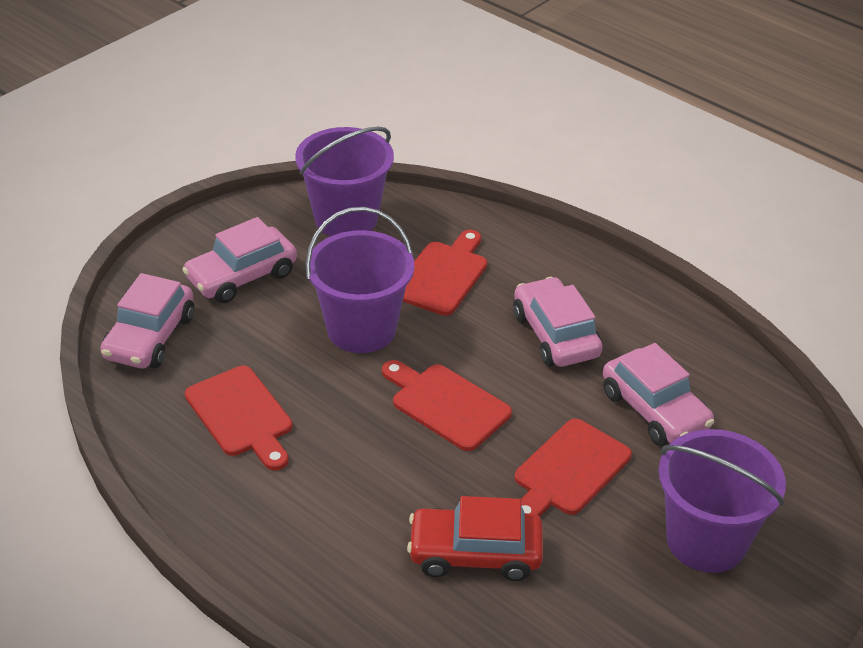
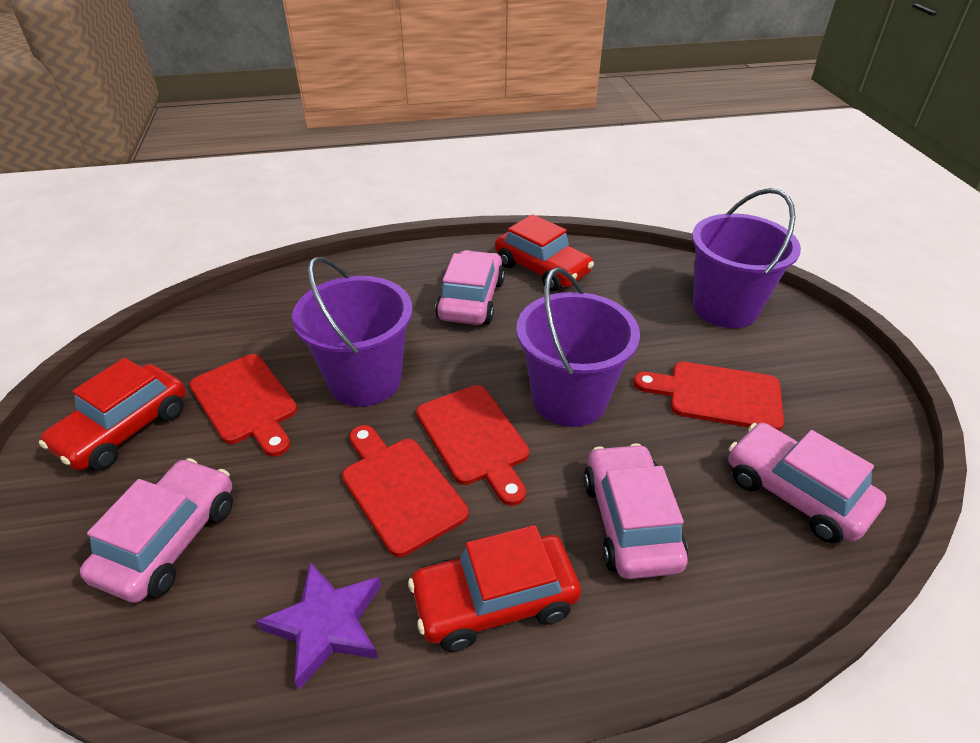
purple star: none = 0 -> [256,562,381,690] = 1
red car: [407,496,543,581] = 1 -> [39,358,186,471] [408,525,581,652] [495,214,594,292] = 3

